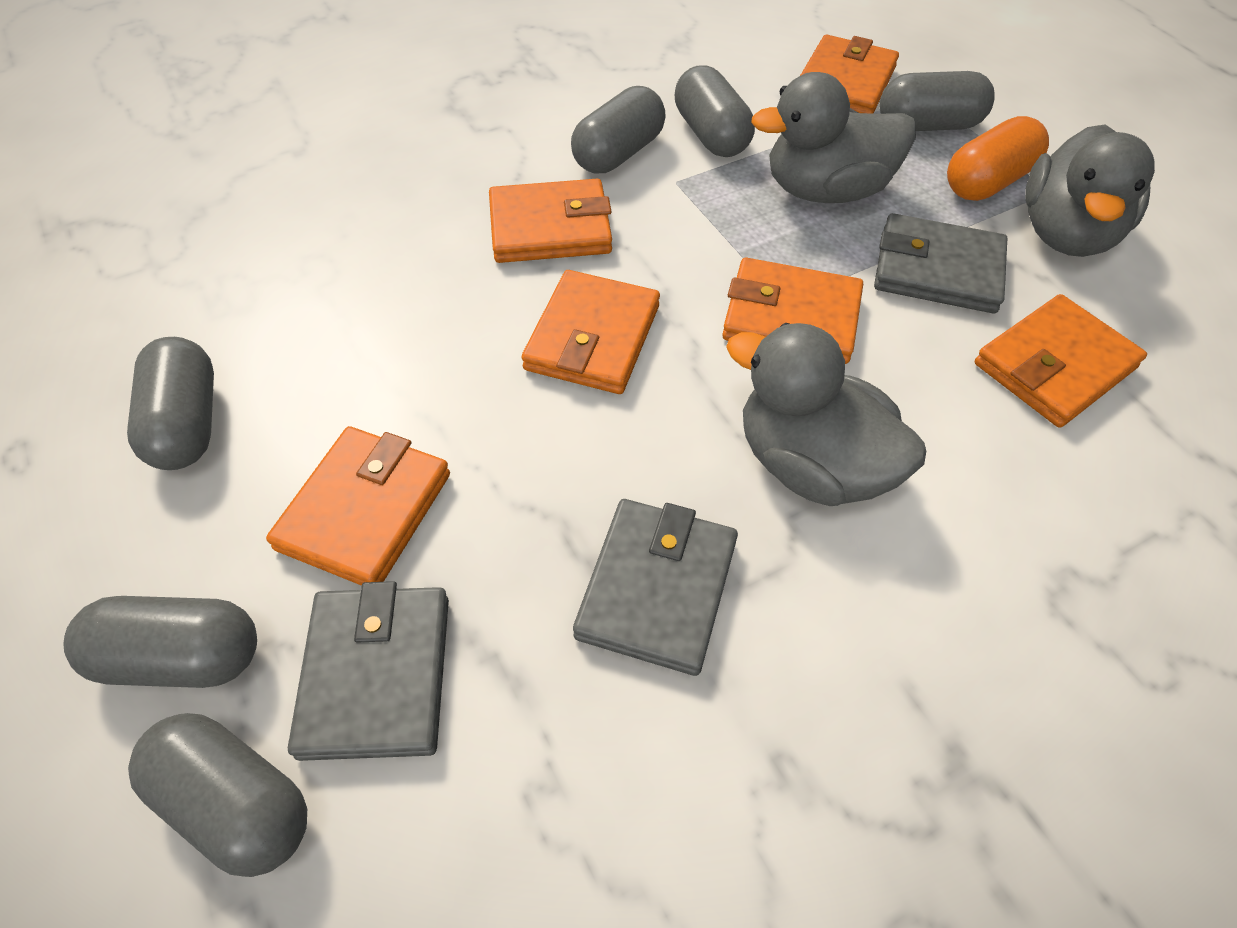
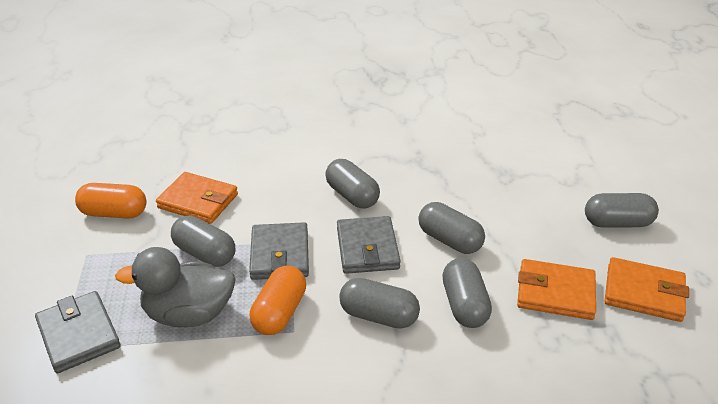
grey duck: [726,323,926,506] [751,72,916,203] [1025,125,1155,257] = 3 -> [115,247,236,327] = 1
orange capsule: [947,116,1049,201] = 1 -> [75,183,147,219] [250,266,306,335] = 2
orange wallet: [266,426,450,586] [489,179,612,263] [522,270,660,394] [722,258,863,364] [800,35,899,114] [975,294,1147,428] = 6 -> [156,172,238,224] [517,259,596,320] [605,257,689,322] = 3

